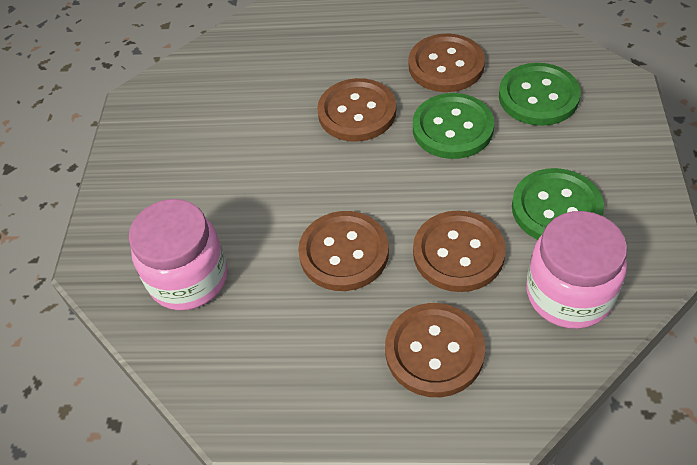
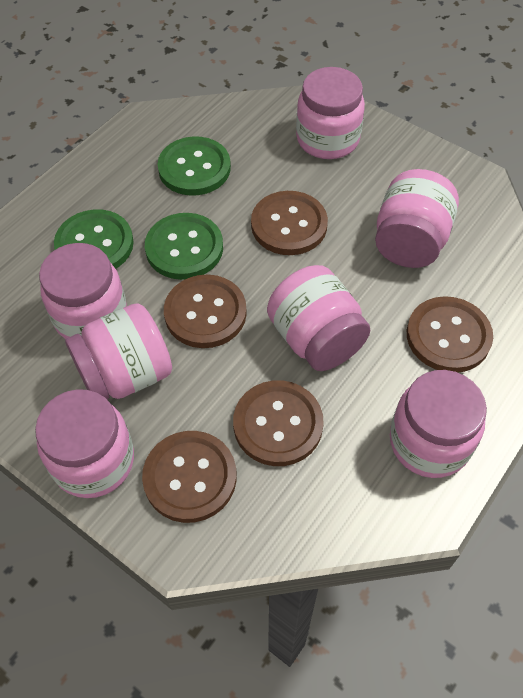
pink jar: [129,199,228,310] [526,211,627,329] = 2 -> [35,389,134,498] [39,243,127,339] [65,303,172,400] [267,265,371,371] [296,67,365,159] [375,169,459,268] [390,370,487,478] = 7

